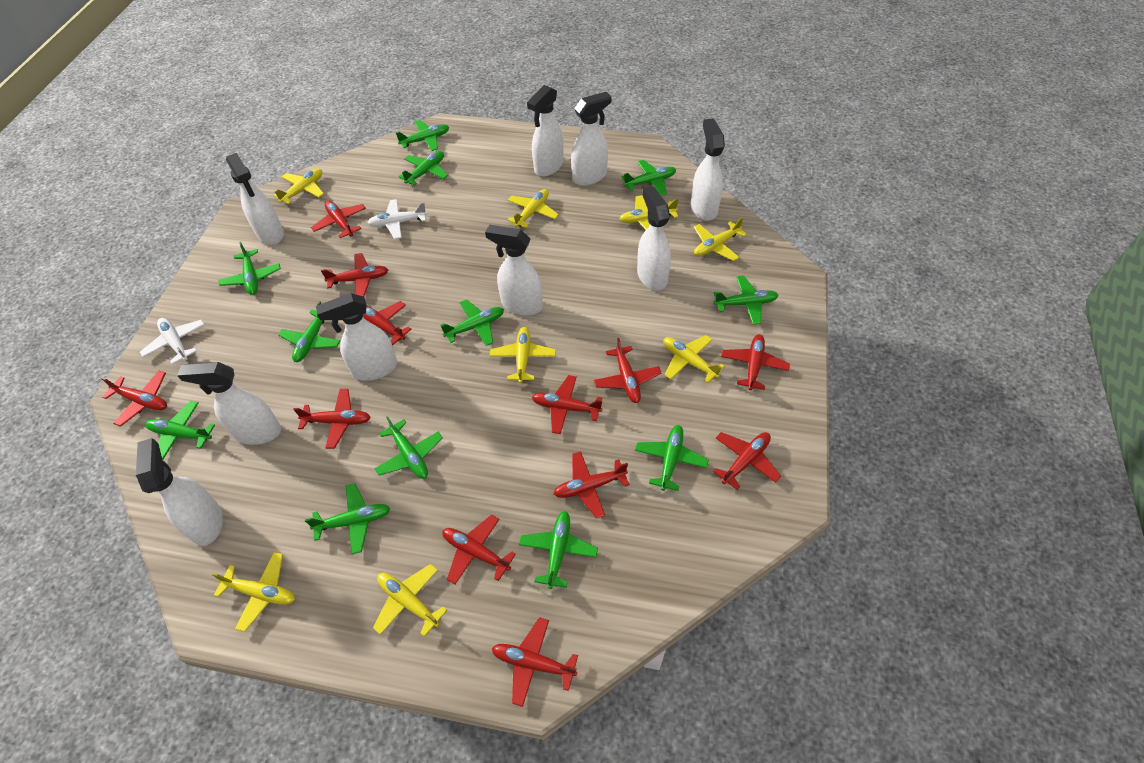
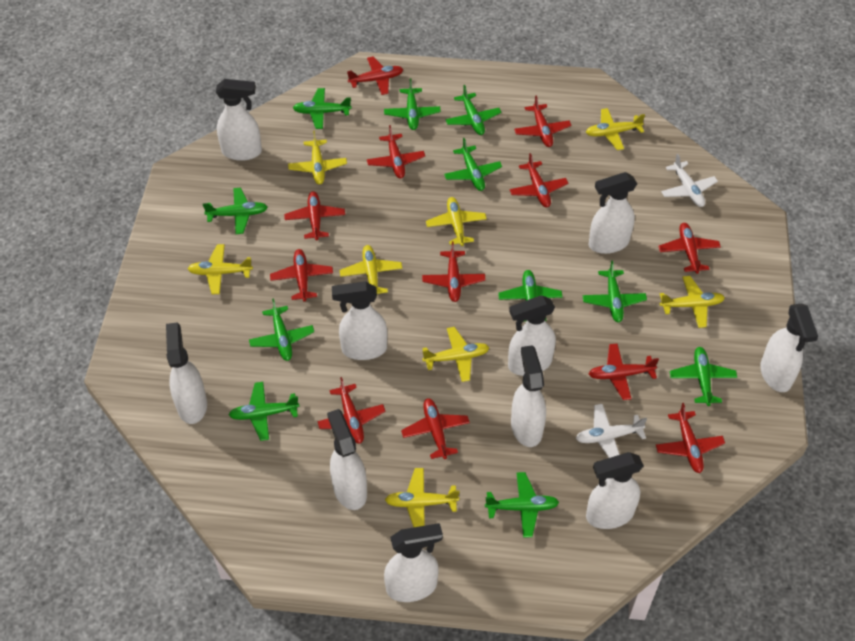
green plane: [145,401,215,460] [218,242,281,295] [278,301,340,362] [305,483,390,554] [374,416,443,479] [396,120,449,151] [399,151,448,186] [441,299,504,346] [519,511,598,589] [622,160,676,195] [635,425,709,491] [714,276,778,324] = 12 -> [203,188,268,234] [229,382,299,441] [249,298,314,361] [293,88,352,129] [384,78,441,130] [444,138,502,191] [445,85,501,135] [485,472,559,538] [498,270,562,321] [583,261,647,322] [670,347,737,406] = 11
white spray bottle: [136,438,223,546] [177,362,281,445] [226,153,284,245] [316,293,397,381] [485,225,543,316] [527,85,564,176] [571,92,611,186] [637,186,671,291] [691,118,725,221] = 9 -> [166,322,207,424] [216,79,262,161] [327,409,367,510] [332,281,387,360] [384,523,443,602] [508,295,556,376] [511,345,546,447] [586,452,644,529] [589,172,637,254] [760,303,818,392] = 10

